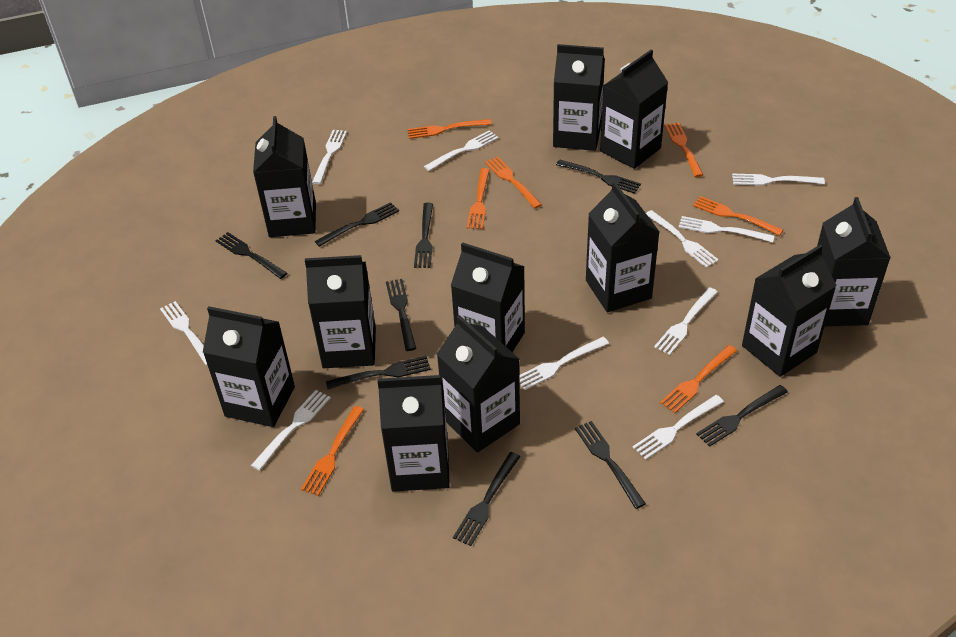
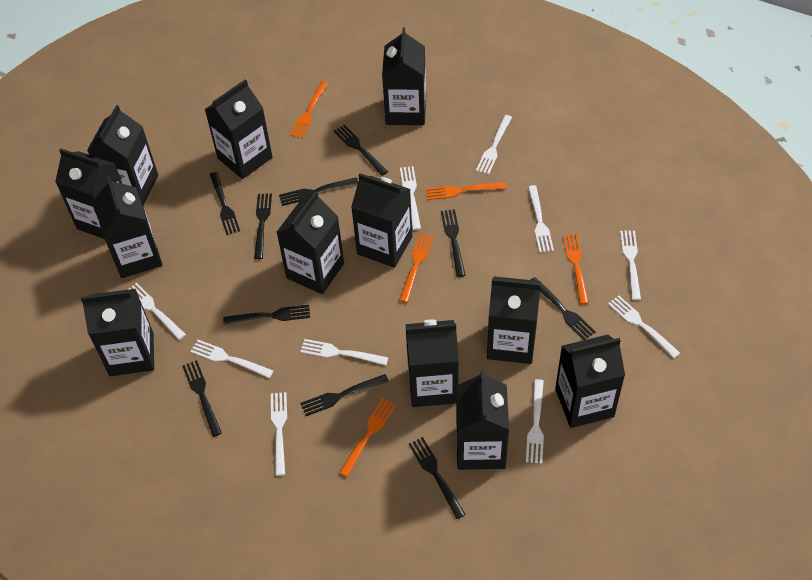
black carton: [203,306,295,427] [253,116,316,237] [305,255,376,368] [377,375,450,491] [437,315,520,453] [451,242,525,352] [553,44,605,151] [586,182,660,312] [600,50,668,169] [742,244,837,377] [817,197,891,327] = 11 -> [55,148,122,239] [81,289,154,376] [87,105,158,205] [93,176,162,278] [205,79,272,179] [277,191,344,294] [351,173,412,268] [382,28,426,125] [405,320,459,407] [456,370,509,470] [487,276,541,364] [555,335,625,428] = 12
black fork: [216,232,287,279] [315,202,399,247] [326,356,431,389] [386,279,416,351] [414,203,433,268] [453,452,520,546] [556,159,641,194] [575,421,646,509] [696,385,788,447] = 9 -> [182,360,222,437] [209,172,240,235] [223,305,310,325] [254,194,272,259] [279,177,358,206] [300,374,389,416] [334,125,388,176] [409,437,466,519] [441,209,465,277] [531,277,596,340] = 10
orange fork: [301,406,364,496] [408,119,492,139] [467,168,490,229] [485,157,542,209] [660,345,737,413] [665,123,703,177] [693,196,783,236] = 7 -> [290,81,328,138] [339,398,396,477] [399,234,434,303] [426,182,507,200] [563,234,589,304] = 5

